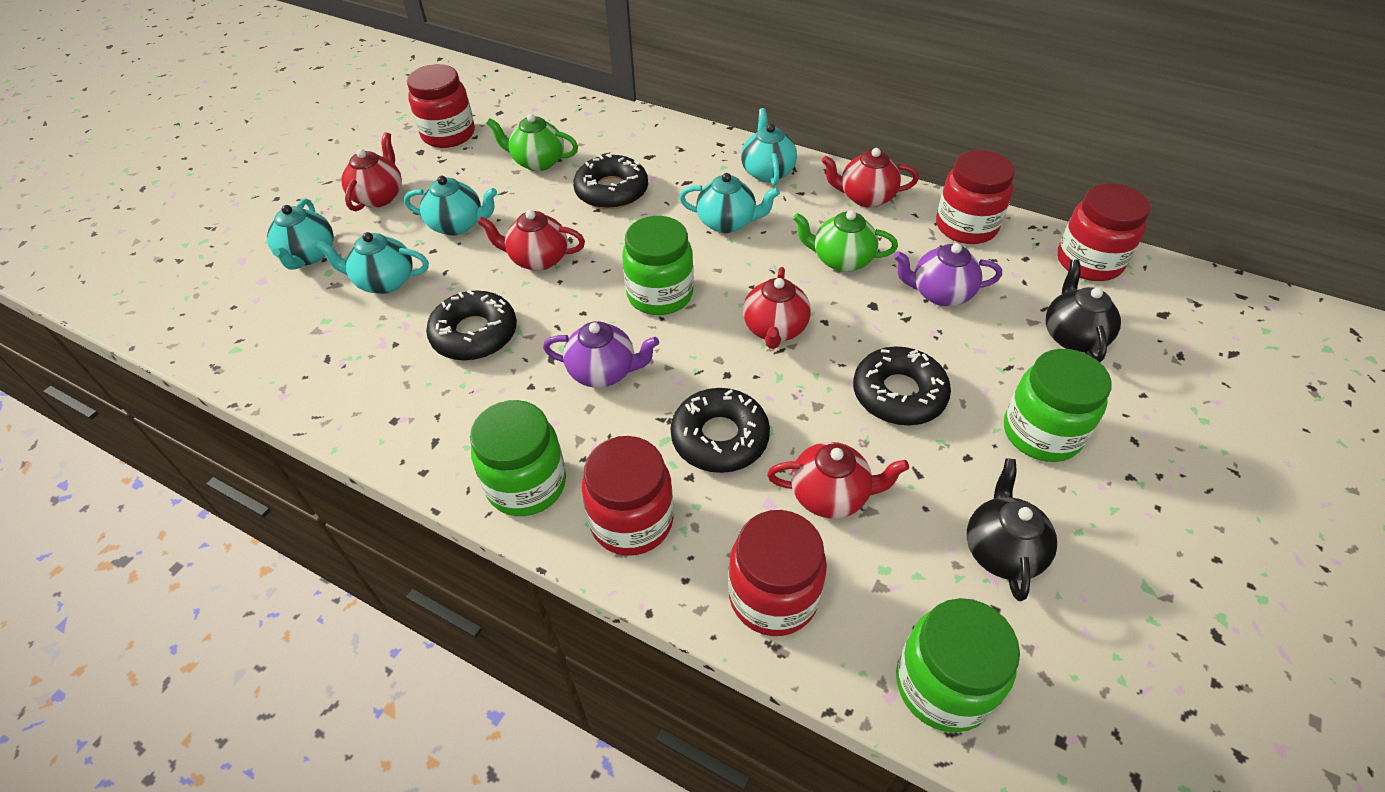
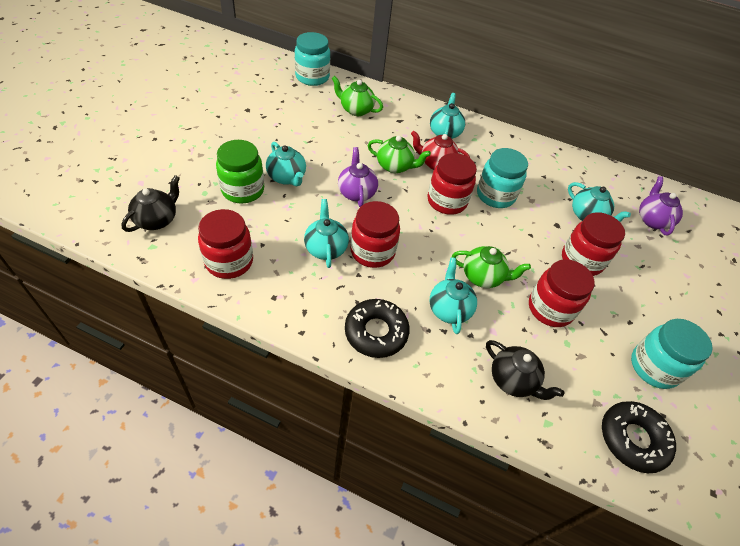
black donut: [426,290,517,361] [573,154,648,209] [671,388,770,473] [853,346,951,425] = 4 -> [345,299,410,358] [602,401,676,473] = 2
green jar: [470,400,566,516] [622,216,694,315] [896,598,1020,732] [1004,349,1112,462] = 4 -> [216,140,264,204] = 1
green teapot: [486,114,578,171] [793,210,898,272] = 2 -> [331,76,383,116] [367,136,431,173] [452,246,531,288] = 3
red teapot: [341,132,402,211] [478,210,585,271] [743,267,811,349] [767,442,909,519] [822,148,919,208] = 5 -> [411,131,470,170] = 1
turquoise jar: none = 0 -> [295,32,330,86] [477,148,528,208] [631,319,713,389] = 3

